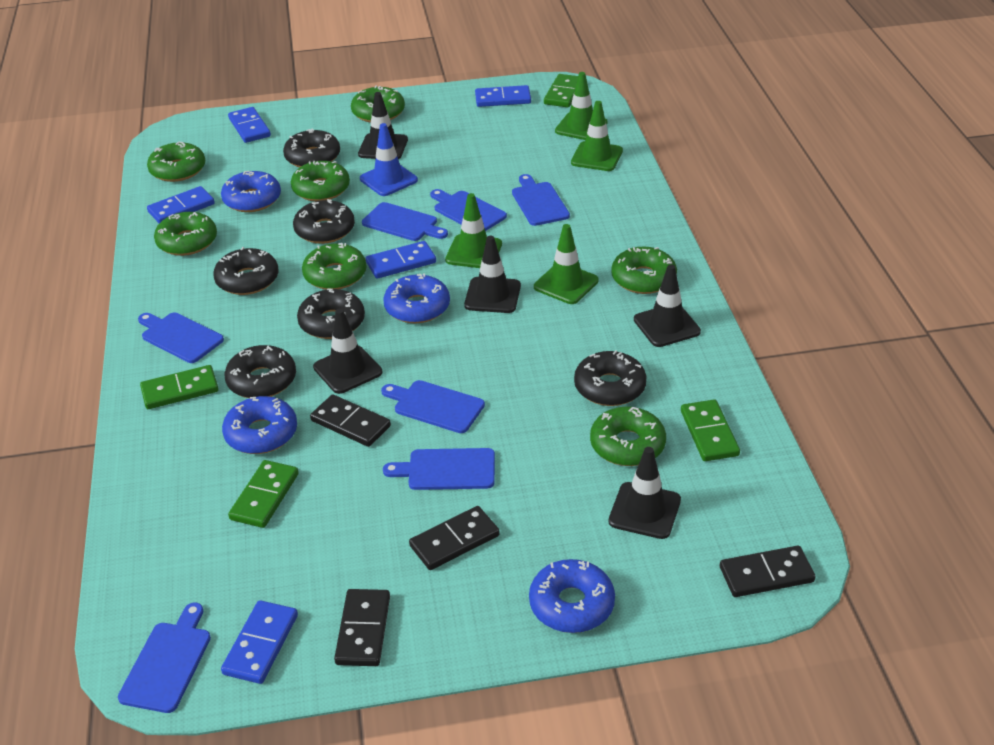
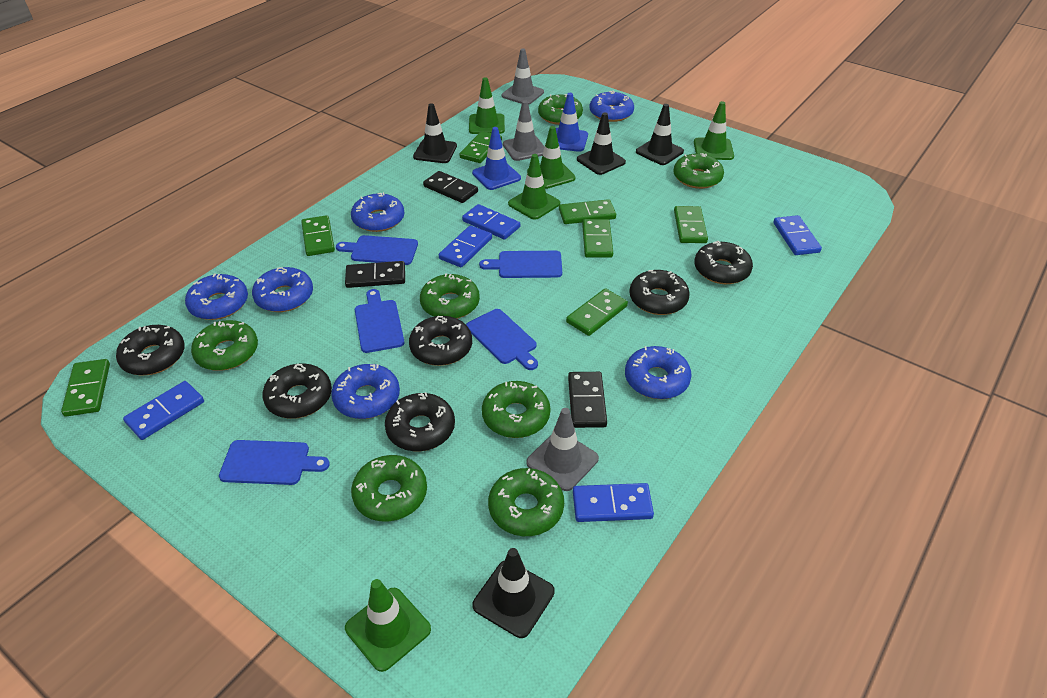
black domino: [310,394,391,447] [334,589,390,666] [409,506,500,570] [720,546,816,597] = 4 -> [345,261,405,288] [423,171,478,203] [568,372,607,428] = 3
black traffic cone: [313,308,382,394] [358,92,408,159] [464,236,521,313] [608,447,681,539] [634,265,701,347] = 5 -> [413,103,457,163] [473,548,555,638] [577,112,626,175] [636,104,684,165] = 4
blue cutting board: [118,603,211,713] [138,312,224,363] [362,202,448,241] [381,380,485,433] [383,448,495,490] [430,189,507,231] [512,174,570,226] = 7 -> [219,440,330,485] [336,235,418,265] [355,289,405,353] [466,309,538,370] [479,251,562,278] = 5
blue donut: [221,171,281,212] [222,396,297,454] [383,273,450,323] [529,559,615,633] = 4 -> [185,274,248,320] [252,267,313,312] [331,364,400,419] [351,192,405,232] [589,91,634,122] [625,346,692,399] = 6
blue traffic cone: [360,123,418,196] = 1 -> [472,127,521,190] [556,93,588,152] = 2
green domino: [140,365,219,409] [228,460,299,528] [544,74,578,107] [681,400,740,461] = 4 -> [61,359,110,417] [301,215,335,256] [459,131,502,163] [559,199,616,224] [566,288,628,336] [582,219,613,258] [674,206,708,243] = 7
green traffic cone: [445,193,502,268] [534,224,599,304] [555,72,608,140] [571,101,623,171] = 4 -> [345,579,431,672] [469,77,505,134] [508,154,560,220] [527,126,576,189] [694,101,734,160] = 5
grey traffic cone: none = 0 -> [502,48,544,105] [503,100,544,161] [526,408,599,491] = 3

